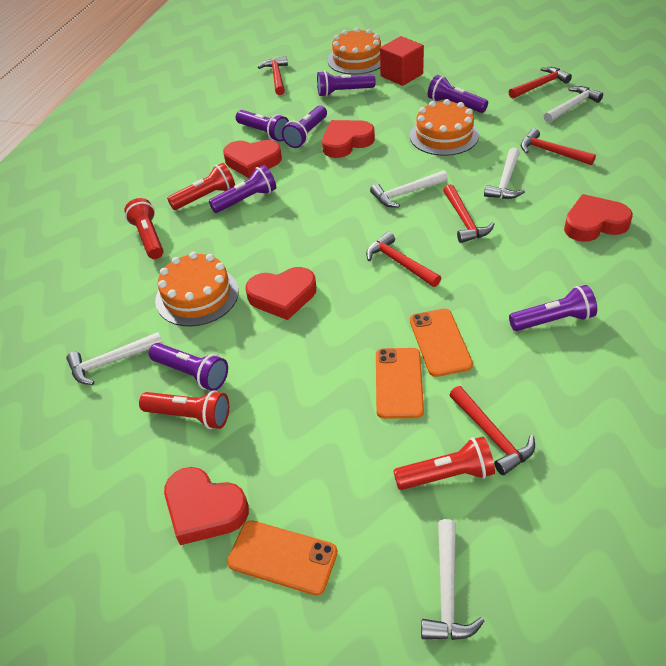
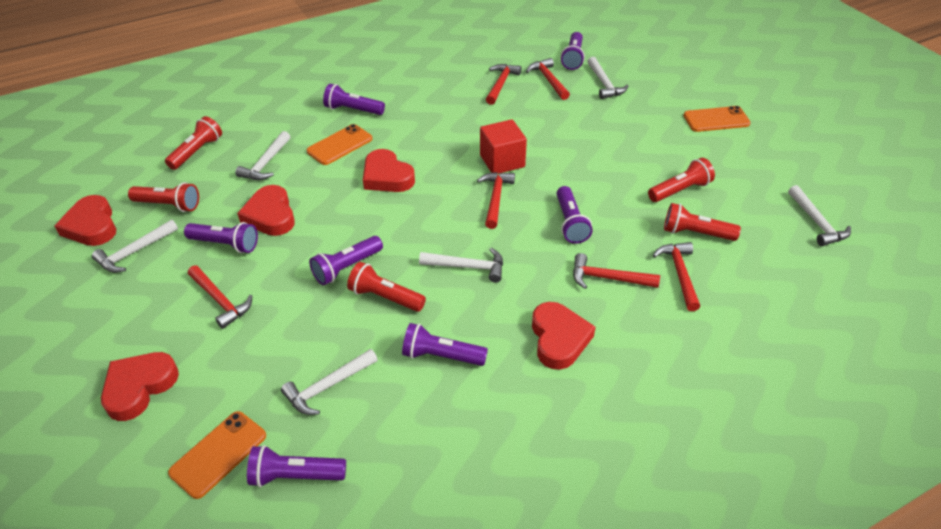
orange cake: [155,252,239,326] [328,28,381,75] [410,99,479,156] = 3 -> none = 0
red flashlight: [124,198,163,259] [139,390,229,429] [167,163,235,210] [393,436,495,490] = 4 -> [128,182,199,212] [165,116,222,170] [347,262,426,312] [648,158,715,202] [664,203,741,241] = 5
white hammer: [66,332,163,385] [370,170,448,207] [421,519,484,640] [484,148,525,199] [544,86,603,123] = 5 -> [92,220,178,273] [235,131,291,180] [281,349,378,415] [419,248,503,283] [587,57,628,99] [788,185,851,246] = 6

